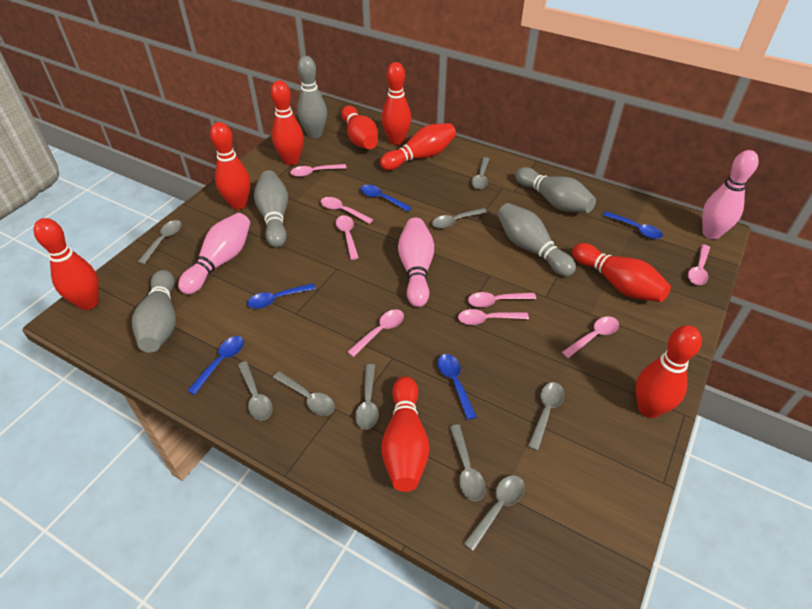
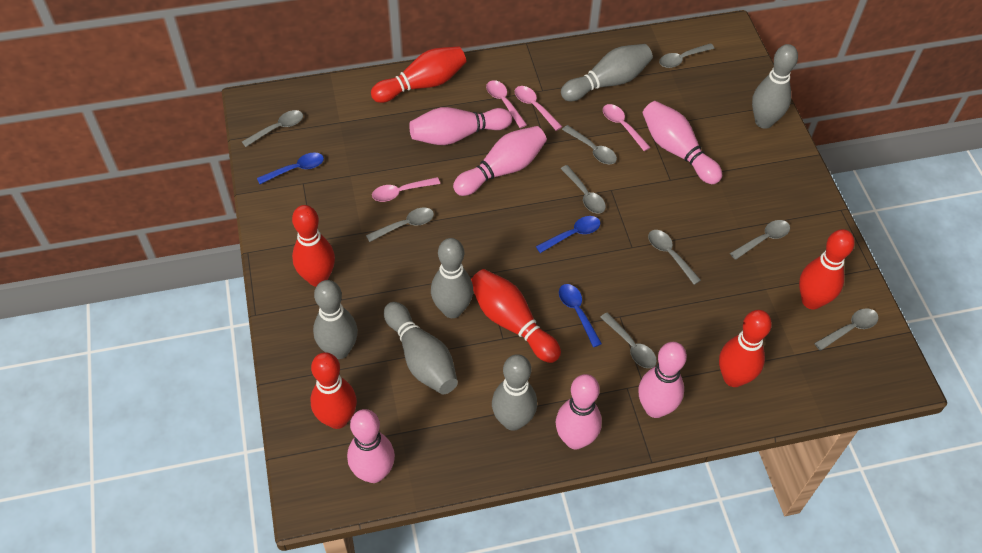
blue spoon: [187,336,244,395] [247,283,316,309] [361,185,412,212] [438,354,477,420] [603,211,663,239] = 5 -> [257,152,324,184] [536,216,600,253] [559,284,602,347] = 3
grey bowling pin: [132,270,176,353] [254,170,288,248] [297,56,327,138] [497,203,576,277] [515,167,596,213] = 5 -> [313,280,358,359] [384,302,458,394] [431,238,473,318] [492,354,537,431] [561,44,653,101] [752,44,798,129] = 6
pink bowling pin: [178,213,250,295] [398,218,434,307] [702,150,759,239] = 3 -> [347,409,395,483] [409,107,512,145] [453,126,547,196] [556,374,602,449] [638,342,687,418] [643,101,722,184] = 6
pink spoon: [290,164,347,177] [321,197,373,224] [336,215,359,260] [347,309,404,357] [458,309,529,325] [468,292,536,307] [562,316,619,358] [688,245,710,285] = 8 -> [372,177,440,202] [486,80,527,128] [515,86,562,131] [603,104,650,151] = 4
red bowling pin: [34,218,99,310] [210,122,250,210] [271,80,304,165] [341,106,378,149] [380,123,456,171] [381,376,429,492] [382,62,411,145] [572,243,671,302] [636,325,702,418] = 9 -> [292,205,335,287] [310,352,357,429] [371,46,466,103] [471,269,561,363] [719,310,772,387] [799,229,855,309] = 6

